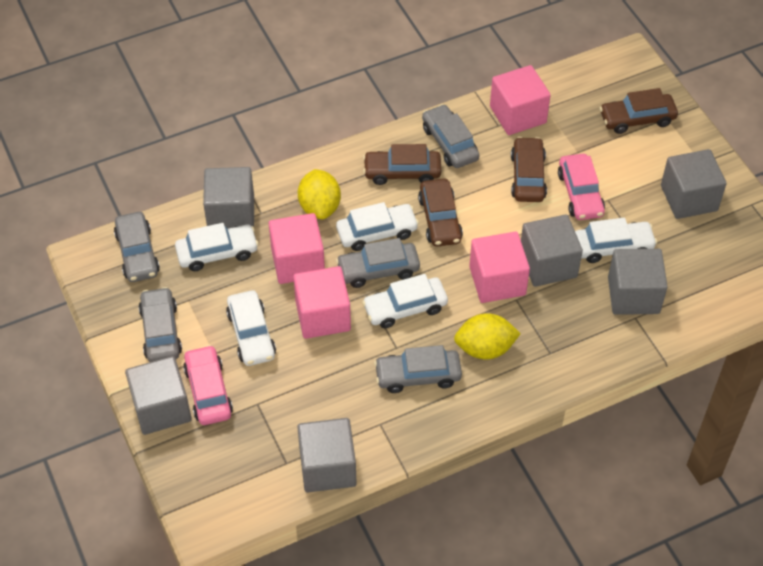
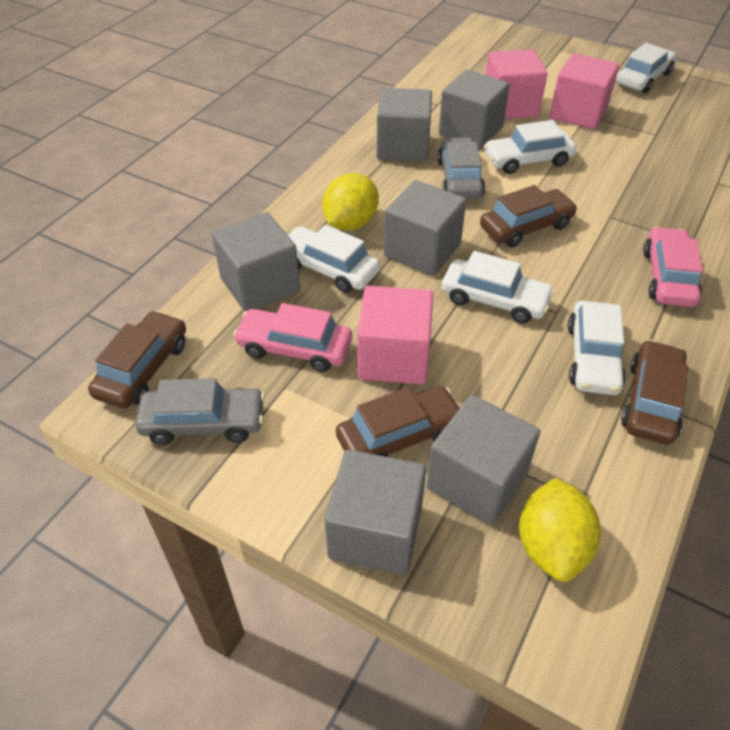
grey car: [114,212,160,282] [139,287,182,362] [336,238,420,288] [374,345,462,393] [422,104,480,168] = 5 -> [135,378,265,445] [437,137,485,199] = 2
pink cube: [269,213,325,284] [293,266,351,339] [469,231,530,303] [490,65,551,135] = 4 -> [357,286,433,384] [486,49,547,119] [550,53,619,129] = 3

